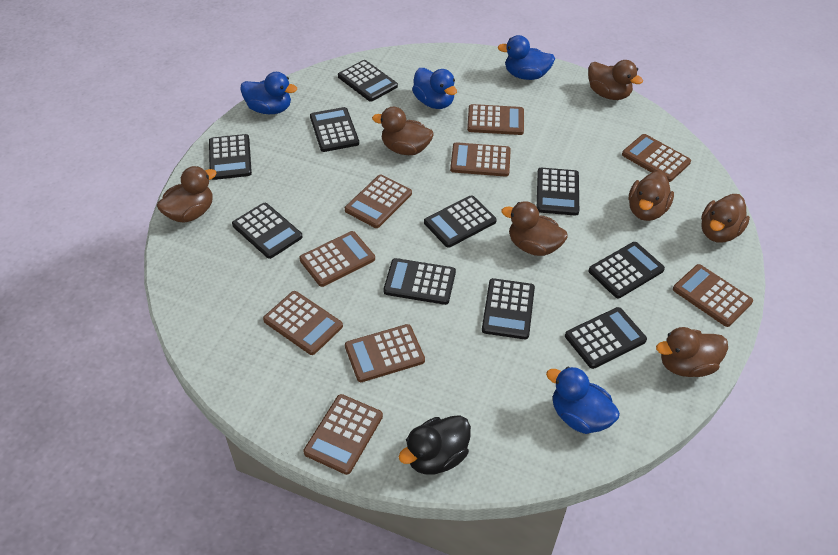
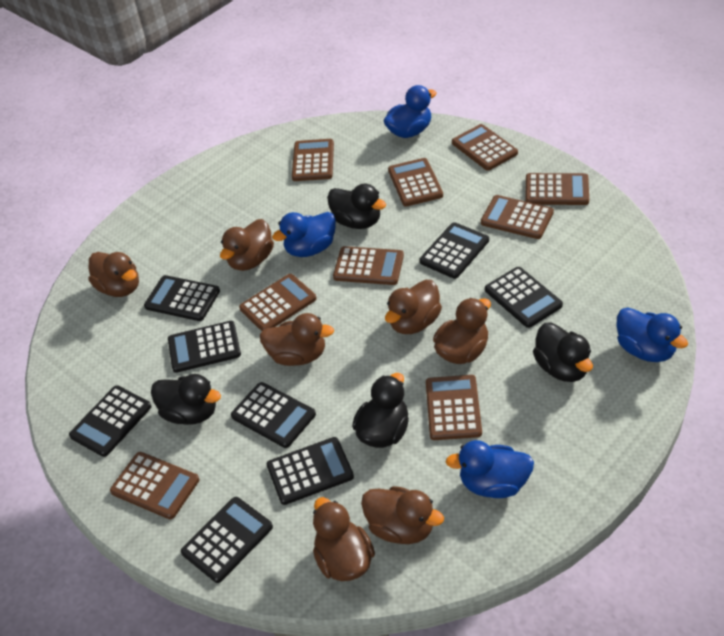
black calculator: [209,134,252,180] [232,203,303,259] [310,107,359,152] [338,60,398,102] [383,258,456,305] [424,196,497,248] [482,278,535,339] [537,168,579,216] [565,307,647,369] [588,242,665,298] = 10 -> [69,385,151,457] [144,275,220,321] [168,321,241,373] [181,497,273,583] [231,382,316,448] [267,437,354,505] [419,222,489,279] [485,267,563,328] = 8
black duck: [399,415,471,475] = 1 -> [151,374,221,425] [327,184,386,229] [352,373,409,448] [533,323,593,382] = 4

